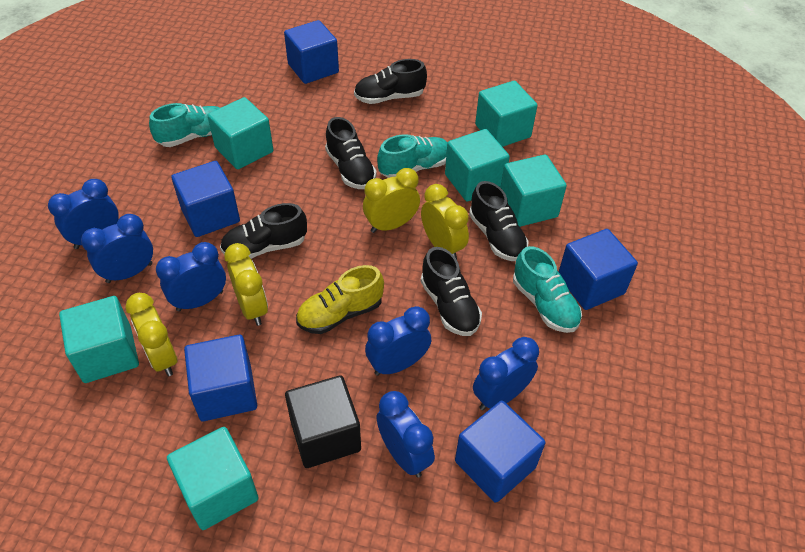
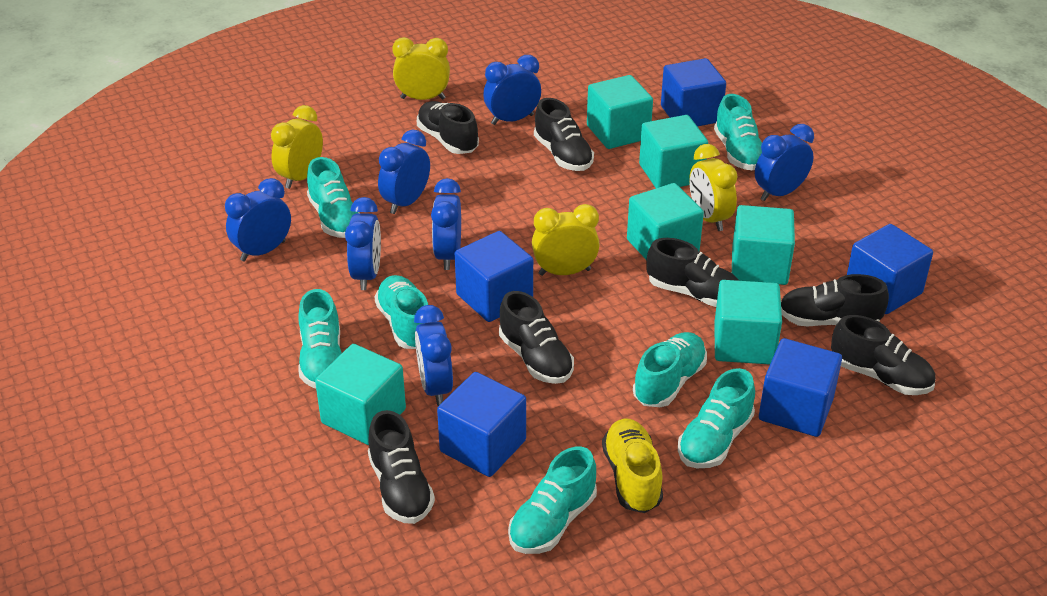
black cube: [285,375,361,468] = 1 -> none = 0
black shoe: [220,203,307,259] [325,117,377,189] [354,59,427,104] [421,247,482,336] [469,181,529,261] = 5 -> [368,410,435,524] [417,101,479,154] [499,291,574,384] [534,98,594,171] [646,238,739,307] [781,274,889,326] [831,315,935,395] = 7
blue clock: [48,179,119,249] [81,214,153,283] [156,242,226,311] [365,306,431,376] [376,391,435,477] [473,337,539,410] = 6 -> [225,178,291,262] [345,197,381,290] [378,130,430,214] [414,305,453,406] [431,178,461,270] [483,55,541,125] [755,124,814,201] = 7
turquoise shoe: [149,103,220,147] [377,134,448,178] [513,246,582,333] = 3 -> [298,289,342,388] [307,157,360,238] [374,275,428,349] [508,446,597,554] [633,332,707,407] [678,368,755,468] [714,94,762,170] = 7

